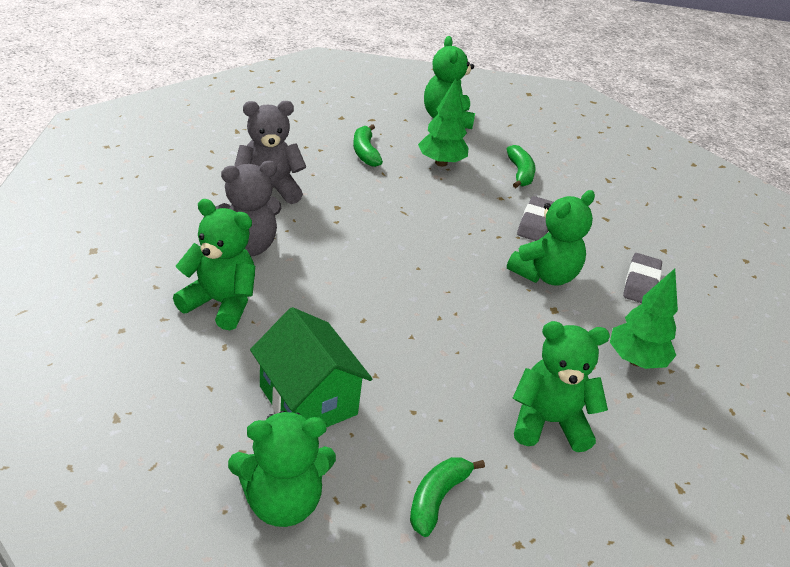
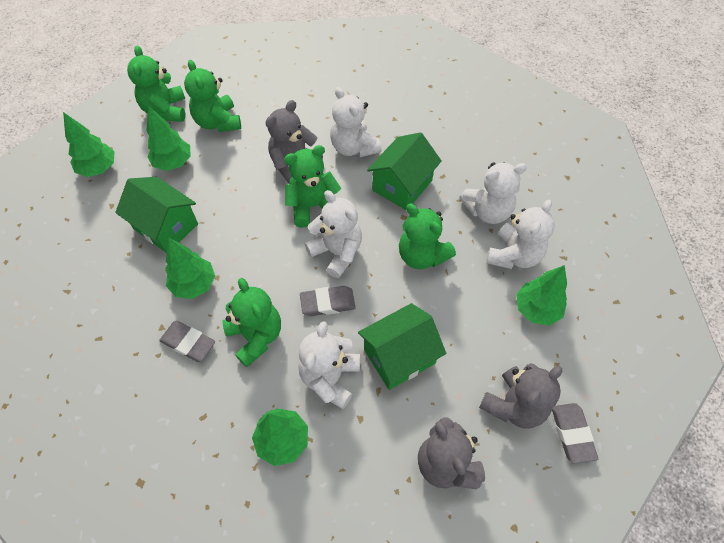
green banana: [353,124,383,167] [410,457,485,537] [506,145,535,188] = 3 -> none = 0
green house: [250,307,372,427] = 1 -> [115,177,198,253] [358,303,446,390] [367,132,442,210] = 3
green tree: [418,78,468,167] [610,268,678,369] = 2 -> [63,112,115,177] [146,106,191,171] [165,238,215,299] [252,409,308,466] [516,265,567,326] = 5
grey eraser: [517,196,554,241] [623,253,662,303] = 2 -> [159,321,215,362] [300,286,356,316] [552,403,599,464] = 3
grey teddy bear: [215,161,282,256] [234,101,306,204] = 2 -> [266,100,323,183] [418,417,485,489] [479,363,562,429] = 3
white teddy bear: none = 0 -> [299,321,360,409] [305,190,362,278] [330,87,382,157] [459,162,527,224] [486,199,555,269] = 5

